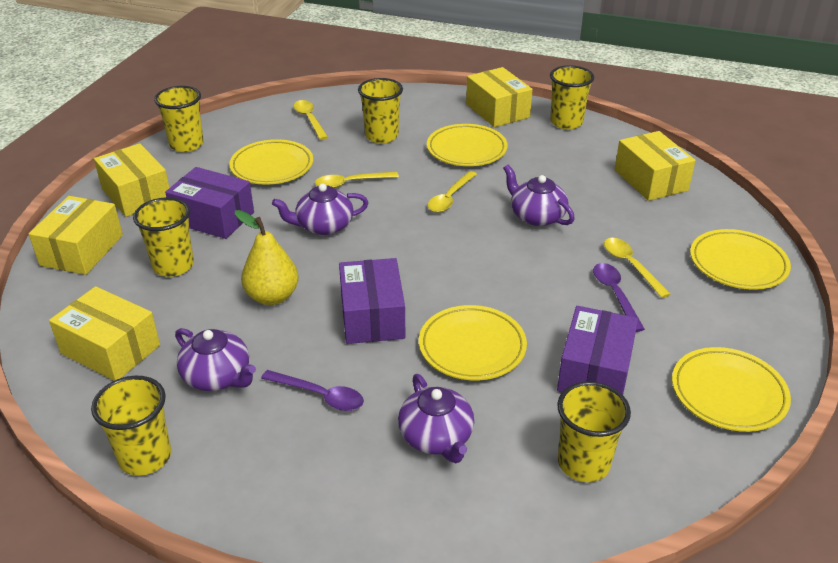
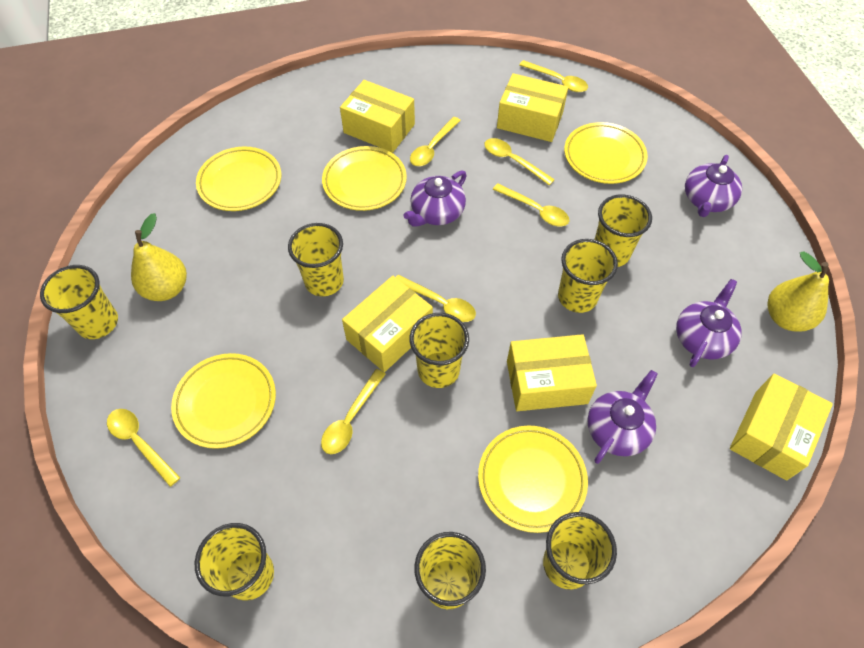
purple box: [165,167,254,239] [339,258,406,344] [557,306,638,395] = 3 -> none = 0
purple spoon: [261,370,364,411] [593,263,645,332] = 2 -> none = 0
yellow cup: [91,376,171,476] [133,197,194,277] [154,86,204,152] [358,78,403,143] [550,65,594,129] [557,381,631,482] = 6 -> [40,265,118,339] [195,523,274,600] [288,223,344,296] [410,313,469,388] [414,532,486,609] [543,512,617,590] [558,239,618,313] [594,194,652,267] = 8
yellow pear: [235,210,299,305] = 1 -> [131,213,187,301] [768,251,829,332] = 2
yellow spoon: [293,100,328,140] [315,171,399,188] [428,171,477,212] [604,238,671,298] = 4 -> [107,409,181,487] [321,369,386,454] [396,275,476,322] [410,117,461,166] [484,138,555,185] [493,183,569,226] [519,60,588,92] = 7

